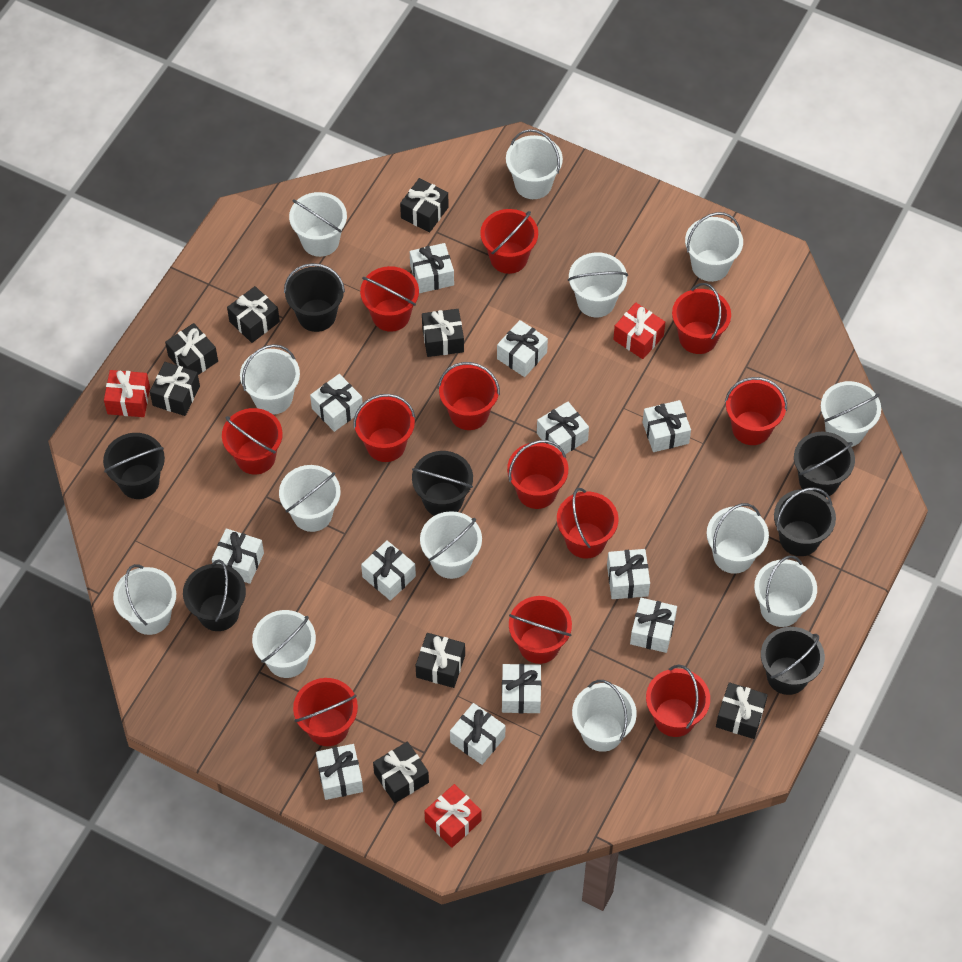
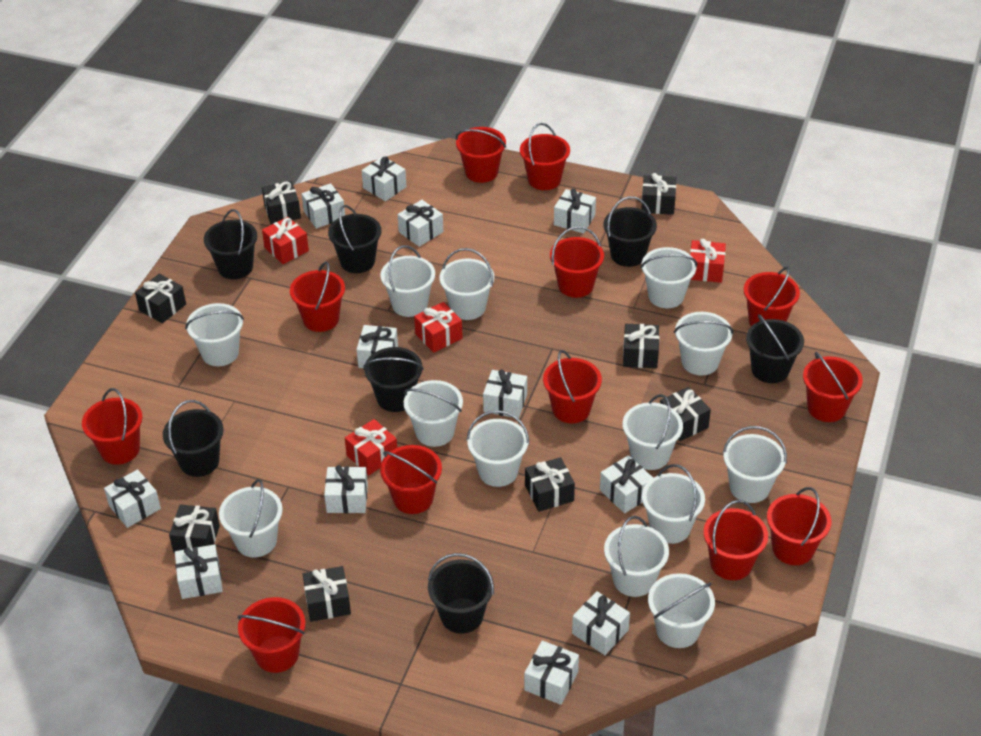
red gift: [104,370,150,417] [424,784,481,848] [613,303,665,359] = 3 -> [262,217,309,264] [345,419,397,475] [414,302,463,353] [690,239,726,283] = 4

